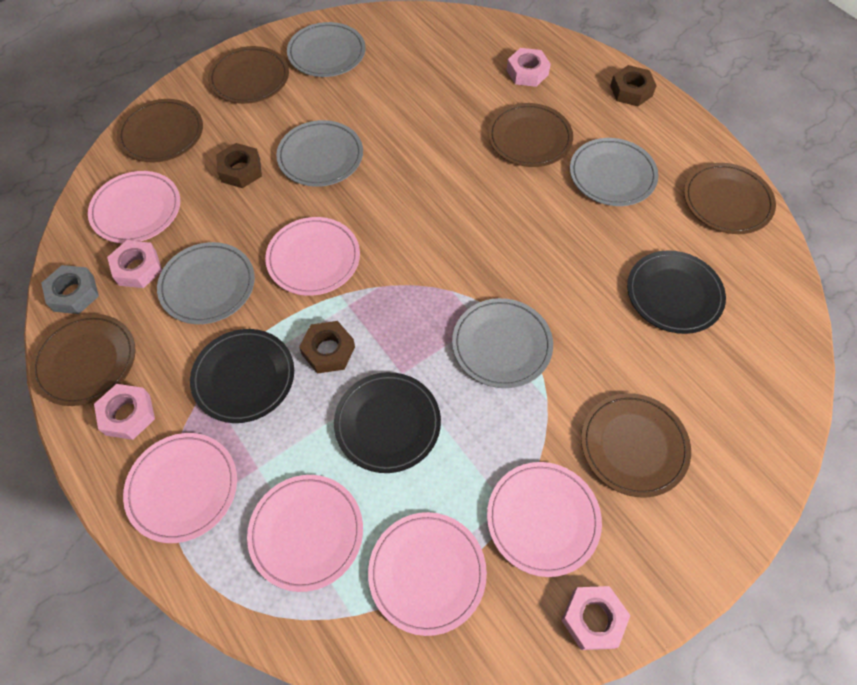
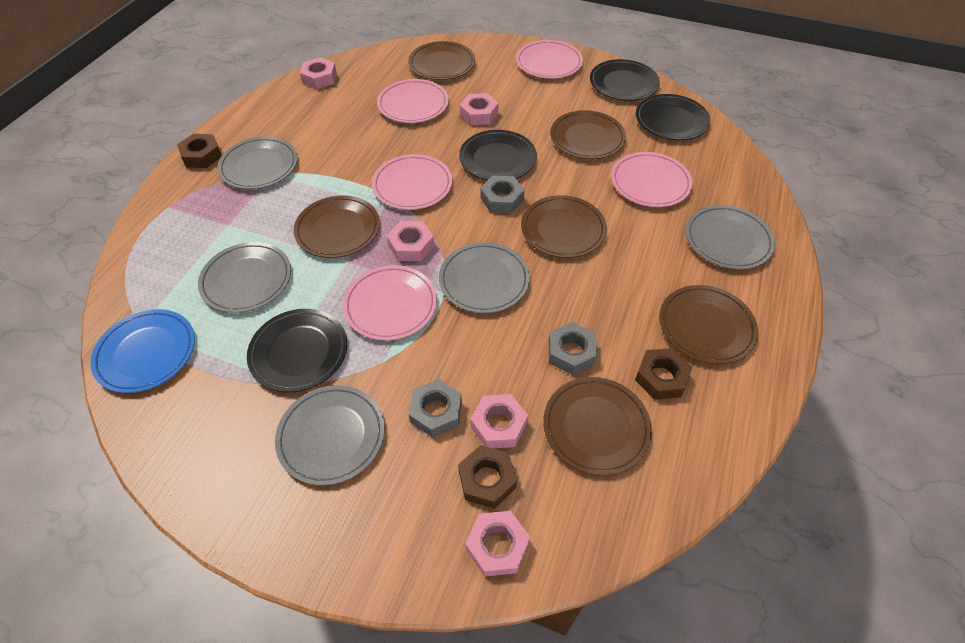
black plate: [190,329,294,423] [334,372,441,473] [627,250,726,334] = 3 -> [247,309,347,392] [459,130,537,180] [590,59,660,101] [636,94,710,140] = 4
blue plate: none = 0 -> [90,309,195,393] = 1
grey nut: [41,265,99,314] = 1 -> [408,379,462,438] [481,176,525,213] [548,322,598,375] = 3
pink nut: [94,384,155,440] [107,240,162,288] [507,48,551,87] [561,586,631,650] = 4 -> [300,57,337,89] [387,221,434,261] [460,93,499,125] [465,511,530,577] [470,394,528,448] = 5
pink plate: [88,171,180,243] [123,433,237,543] [247,475,363,592] [265,217,360,296] [368,512,487,636] [487,462,602,577] = 6 -> [343,265,437,340] [372,154,452,210] [377,79,449,123] [516,40,583,79] [611,152,693,207] = 5

